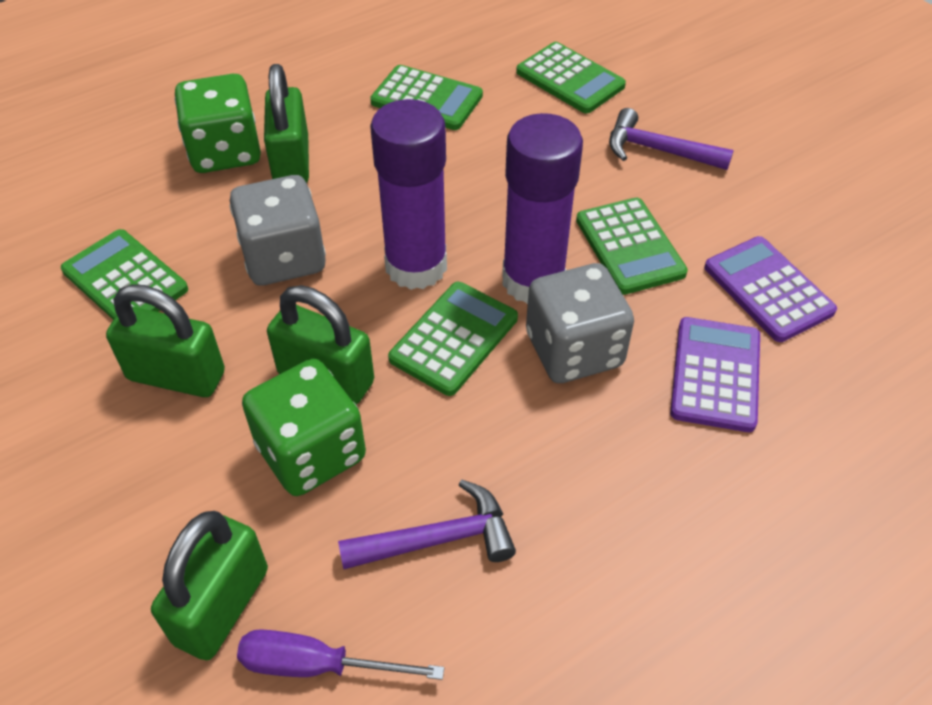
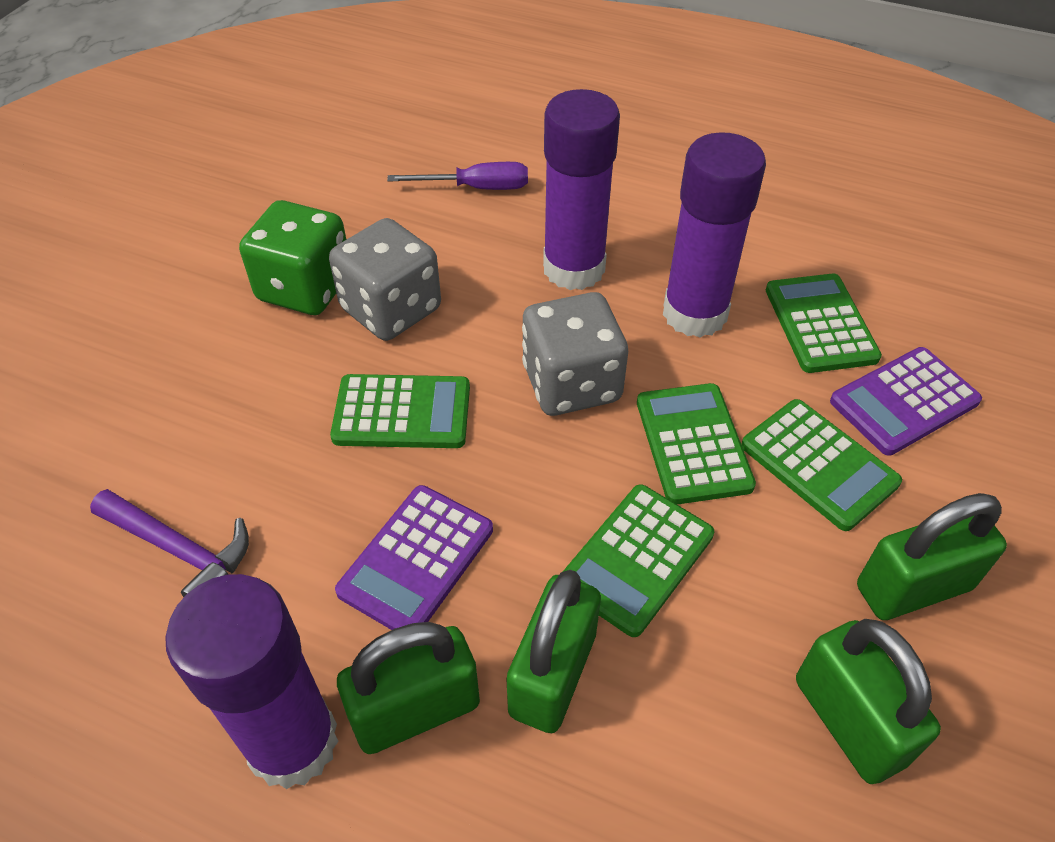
green dice: [174,74,261,173] [242,359,366,496] = 2 -> [239,200,346,315] = 1
purple glue stick: [370,99,447,290] [502,113,583,304] = 2 -> [165,574,339,789] [543,89,620,290] [663,132,766,338] = 3
purple hammer: [338,480,516,569] [609,108,734,170] = 2 -> [90,489,249,597] = 1

